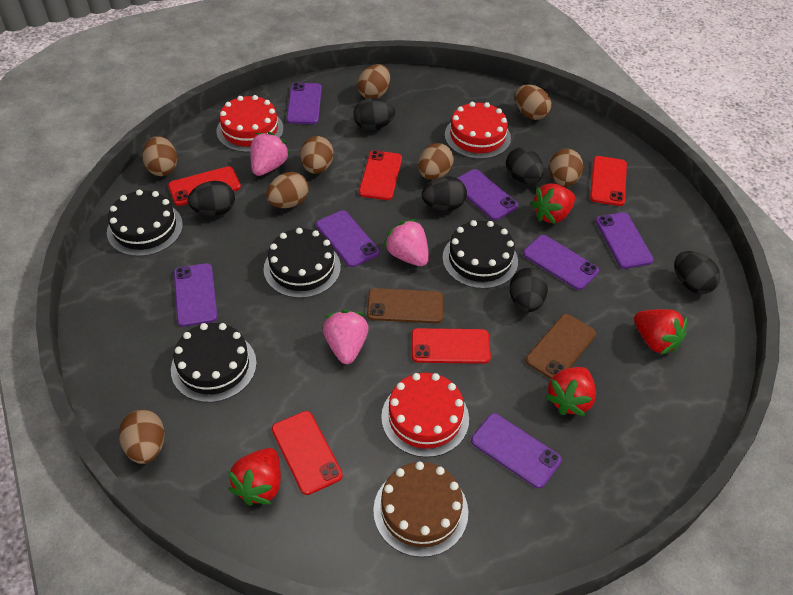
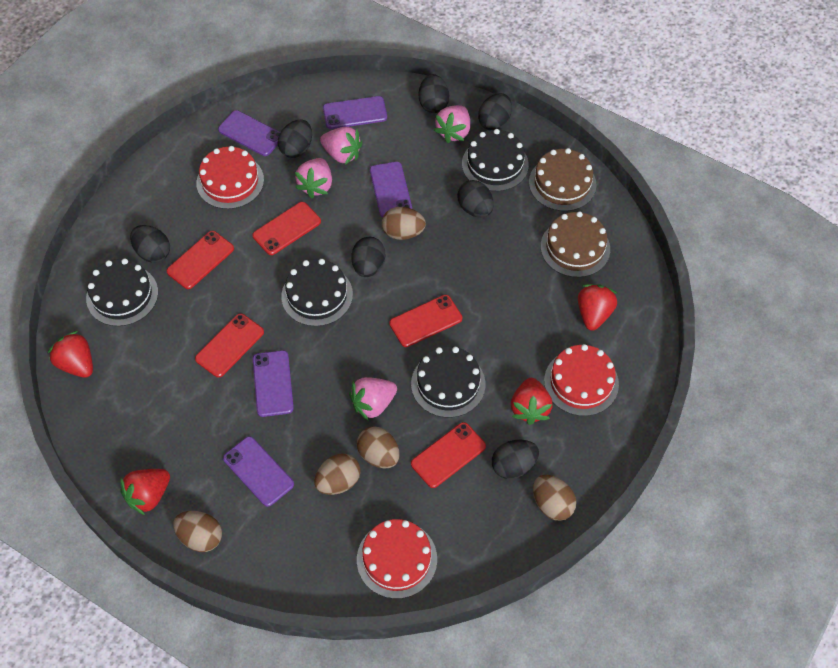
black egg: [188,181,235,216] [353,98,395,130] [422,176,467,211] [506,147,544,184] [510,268,548,312] [674,251,720,294] = 6 -> [130,225,170,263] [278,119,312,158] [352,237,385,277] [419,74,449,113] [457,180,494,218] [478,93,512,130] [492,440,539,479] = 7
brown cake: [373,462,468,557] = 1 -> [529,148,596,211] [541,211,610,277] = 2
brown egg: [119,409,165,464] [142,136,177,176] [266,172,309,208] [300,136,334,174] [358,64,390,99] [418,143,454,180] [515,84,551,120] [549,149,583,186] = 8 -> [173,511,222,552] [314,454,361,495] [357,426,400,468] [382,207,426,240] [533,475,576,521] = 5
brown phone: [367,288,443,323] [526,314,596,379] = 2 -> none = 0
pink strawberry: [250,132,290,176] [323,310,369,364] [384,219,429,266] = 3 -> [295,158,332,198] [320,127,362,165] [349,377,397,421] [434,105,470,143] = 4
purple phone: [174,263,218,327] [286,83,322,124] [316,211,379,267] [457,169,518,220] [471,413,562,488] [523,235,599,290] [595,212,654,269] = 7 -> [218,110,280,156] [223,436,294,507] [253,350,294,417] [323,96,387,129] [370,162,412,217] = 5

